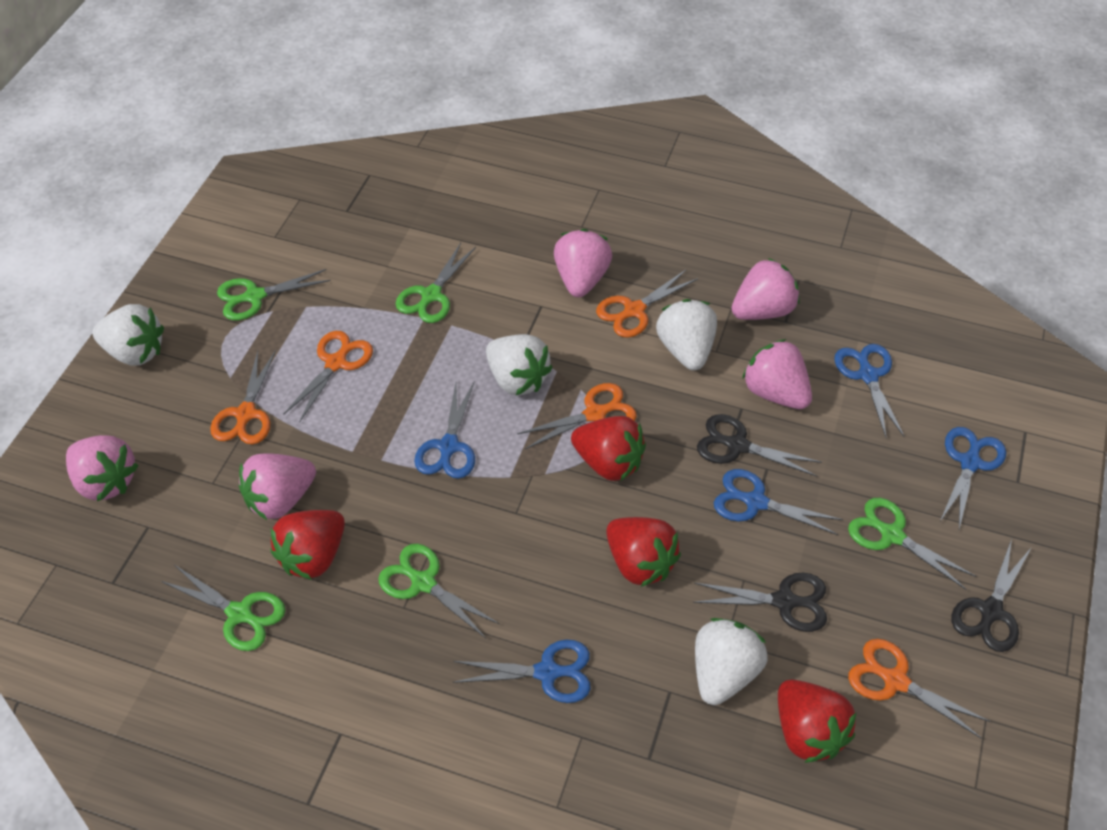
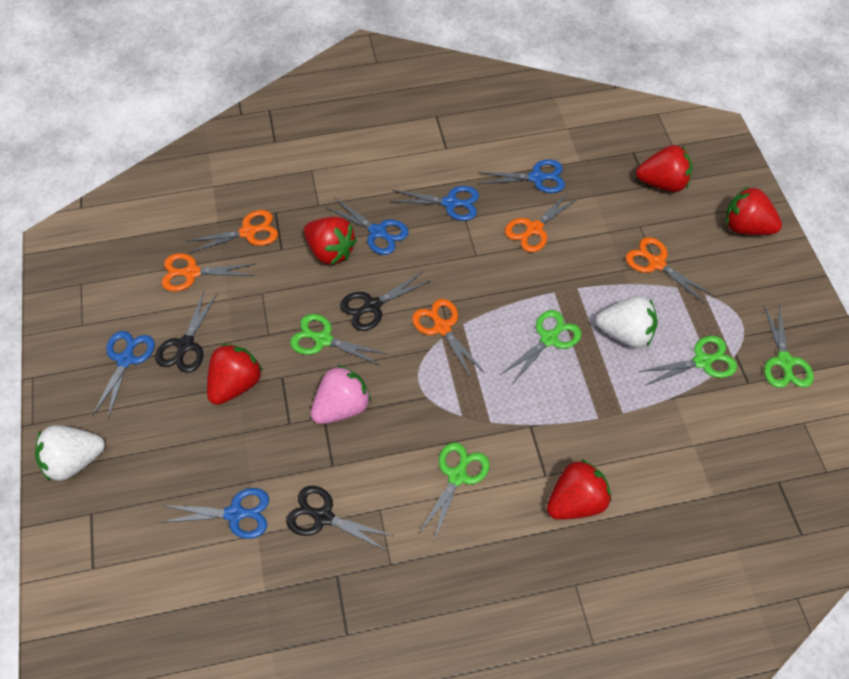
pink strawberry: [66,435,139,501] [239,453,316,520] [554,229,612,297] [732,258,800,320] [742,339,812,409] = 5 -> [311,365,371,424] = 1
red strawberry: [270,510,345,580] [571,416,646,481] [606,517,681,587] [778,679,856,763] = 4 -> [207,344,263,405] [304,217,357,265] [547,459,611,520] [636,145,692,192] [726,186,782,235] = 5
white strawberry: [92,304,164,366] [486,334,553,396] [656,299,717,370] [695,618,768,705] = 4 -> [35,425,105,482] [596,296,658,348] = 2

